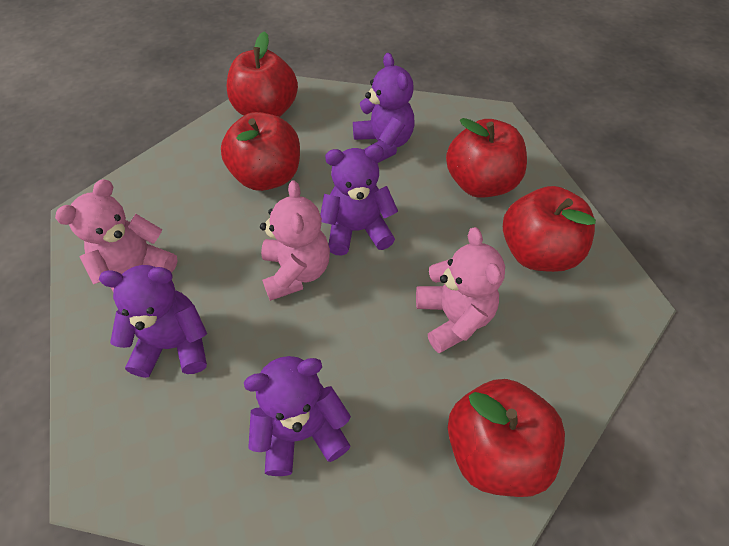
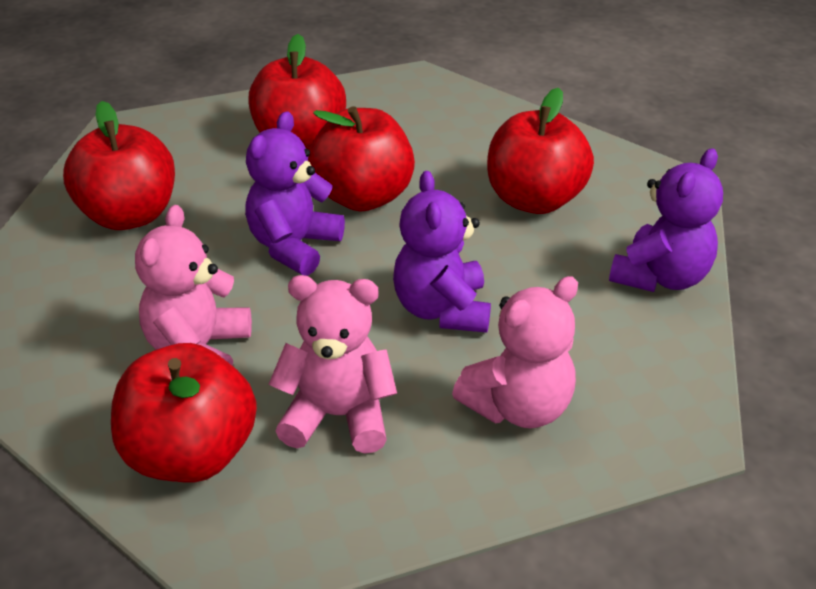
purple teddy bear: [99,265,207,378] [244,356,351,476] [320,144,398,256] [353,53,414,163] = 4 -> [245,111,345,276] [393,171,491,333] [609,148,723,292] = 3

